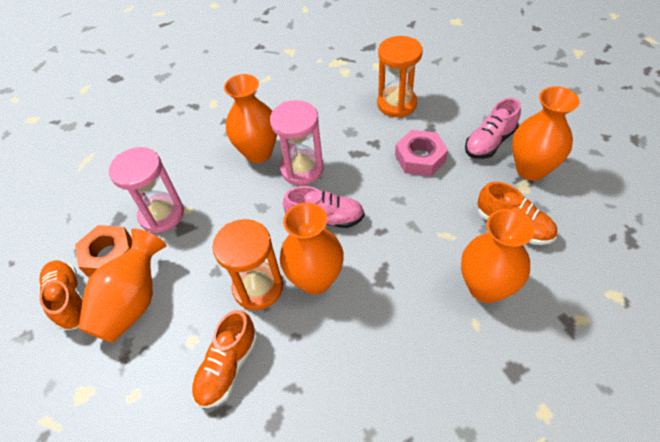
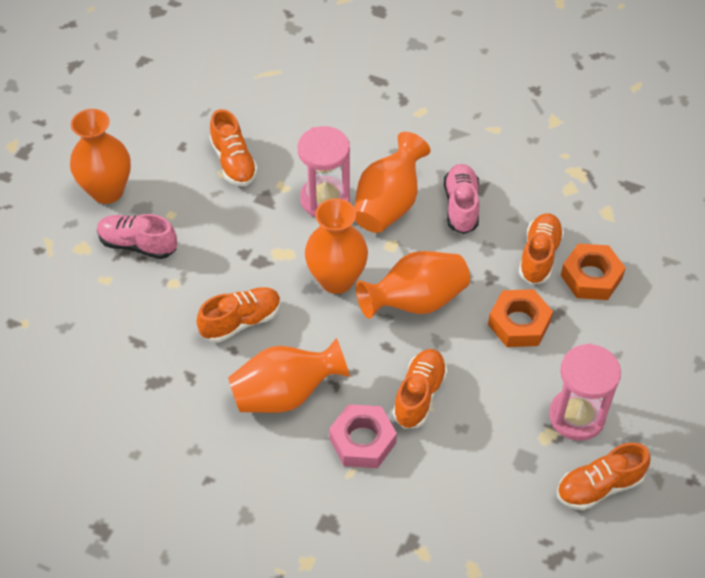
orange hourglass: [212,219,283,310] [377,36,423,118] = 2 -> none = 0
orange nut: [75,225,132,276] = 1 -> [488,289,553,347] [561,244,626,300] = 2
orange shoe: [39,260,83,330] [191,310,258,408] [478,182,557,245] = 3 -> [196,287,281,343] [210,109,258,186] [392,349,448,429] [519,213,564,285] [557,442,651,511] = 5

